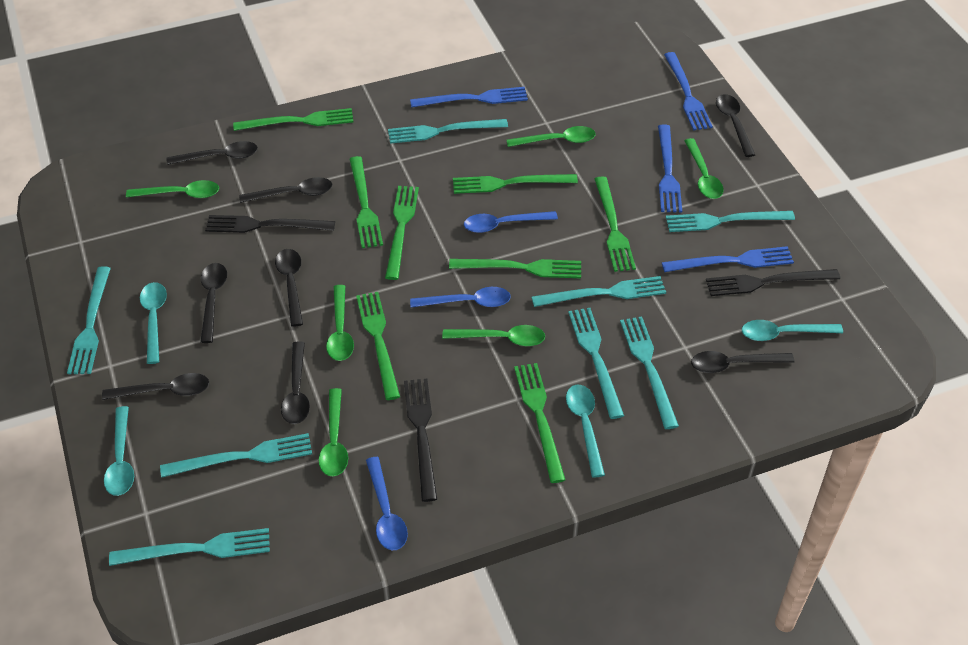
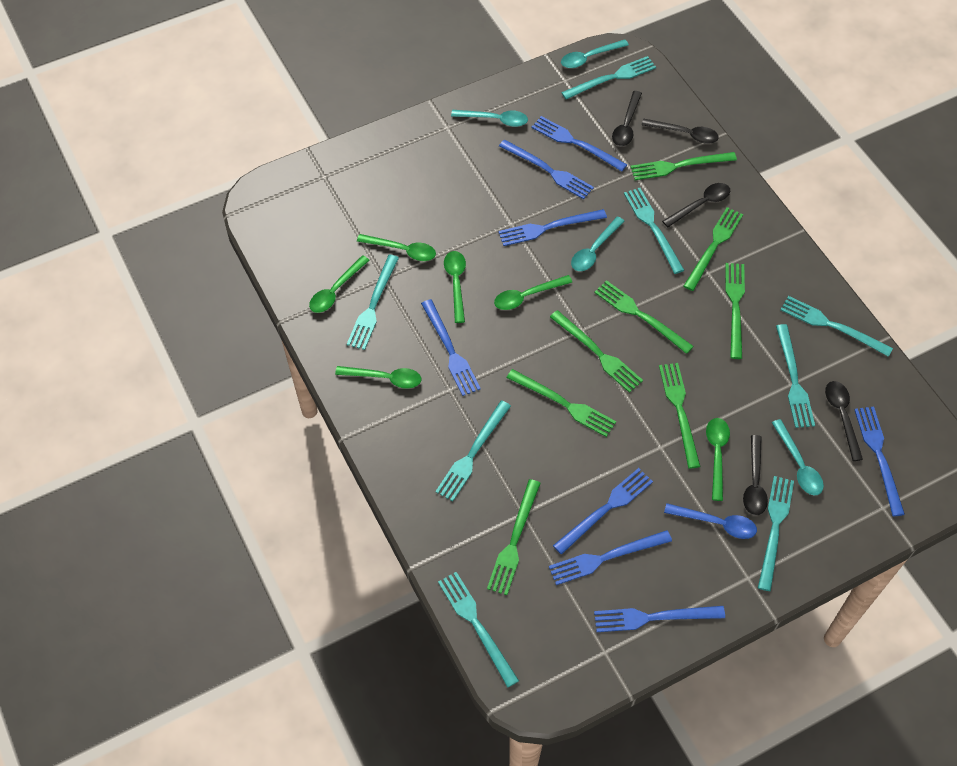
black fork: [205,215,335,233] [404,379,437,502] [706,269,840,296] = 3 -> none = 0
black spoon: [102,373,209,400] [167,141,258,165] [200,263,227,343] [239,177,332,203] [275,249,303,327] [281,341,310,424] [691,351,795,373] [716,94,755,157] = 8 -> [612,91,642,146] [642,119,719,144] [662,183,730,227] [743,435,768,515] [825,381,863,461] = 5
blue fork: [410,87,528,108] [658,125,682,213] [662,246,794,272] [664,52,713,130] = 4 -> [421,299,481,396] [498,209,607,246] [499,139,594,199] [532,116,627,171] [549,530,672,585] [553,468,653,555] [594,606,725,632] [854,407,905,516] = 8
blue spoon: [366,457,408,550] [410,287,511,308] [464,211,558,233] = 3 -> [664,503,757,539] = 1

